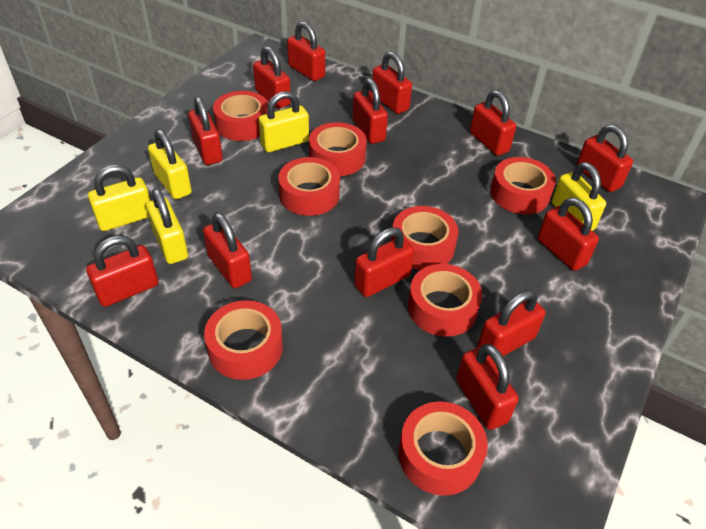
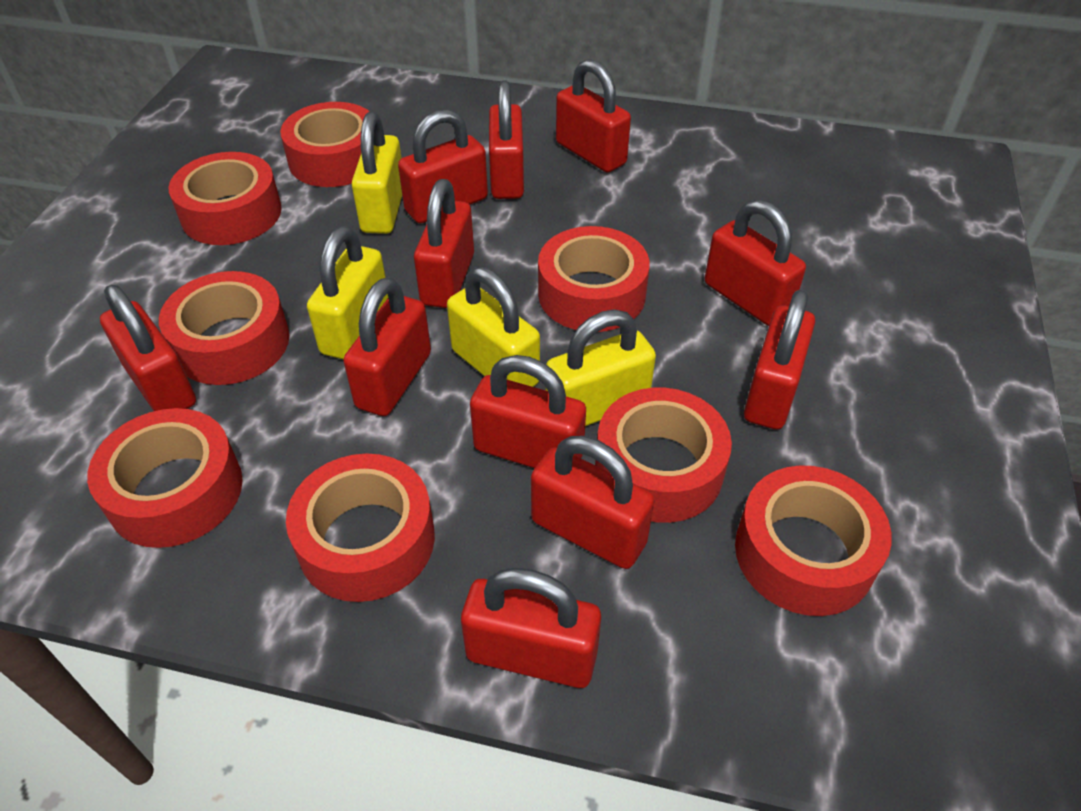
red padlock: [86,236,158,307] [188,97,223,165] [203,212,252,288] [253,46,291,109] [287,21,325,81] [353,78,388,144] [354,227,414,297] [371,51,412,114] [456,344,519,430] [470,90,516,156] [478,290,546,356] [538,197,599,271] [576,125,633,192] = 13 -> [100,285,196,411] [343,277,431,416] [398,109,488,224] [414,179,474,308] [461,568,601,688] [470,355,586,468] [489,80,524,199] [531,436,655,569] [556,59,631,173] [705,200,806,326] [744,289,815,430] = 11
yellow padlock: [88,165,151,231] [146,188,188,264] [148,129,192,199] [259,91,309,152] [552,162,606,231] = 5 -> [307,226,388,360] [352,112,402,234] [447,267,540,387] [546,310,656,426] = 4

